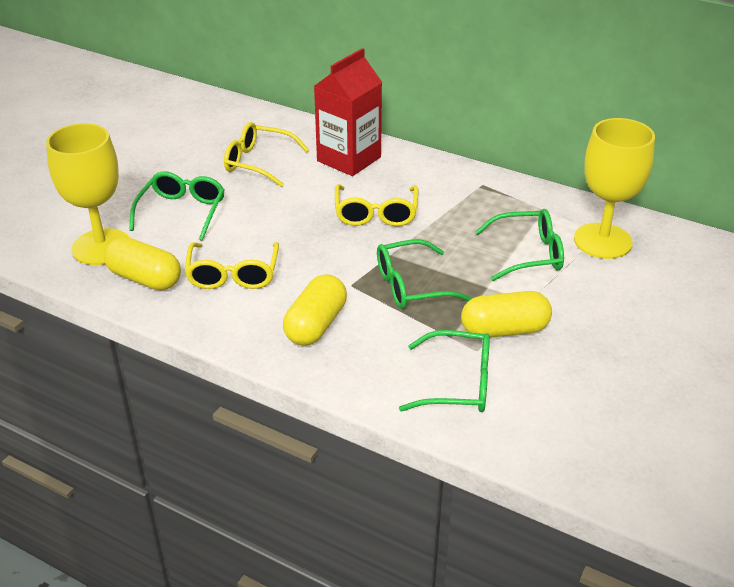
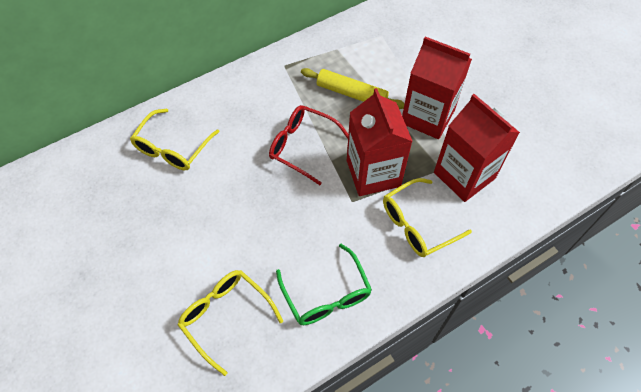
green glasses: [129,171,225,241] [377,239,472,309] [399,330,490,412] [475,209,564,281] = 4 -> [276,244,372,325] = 1
red carton: [314,48,382,176] = 1 -> [347,88,413,196] [402,37,472,139] [434,94,520,202] = 3
red glasses: none = 0 -> [269,105,348,185] = 1
yellow capsule: [104,237,181,290] [283,274,347,346] [461,291,552,338] = 3 -> none = 0
yellow goblet: [46,123,129,265] [574,118,655,259] = 2 -> none = 0
yellow rolling pin: none = 0 -> [301,68,405,109] = 1

